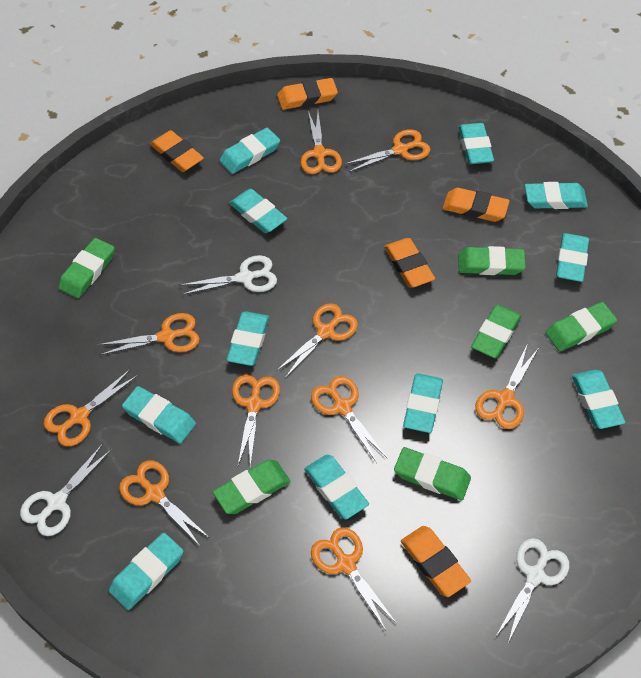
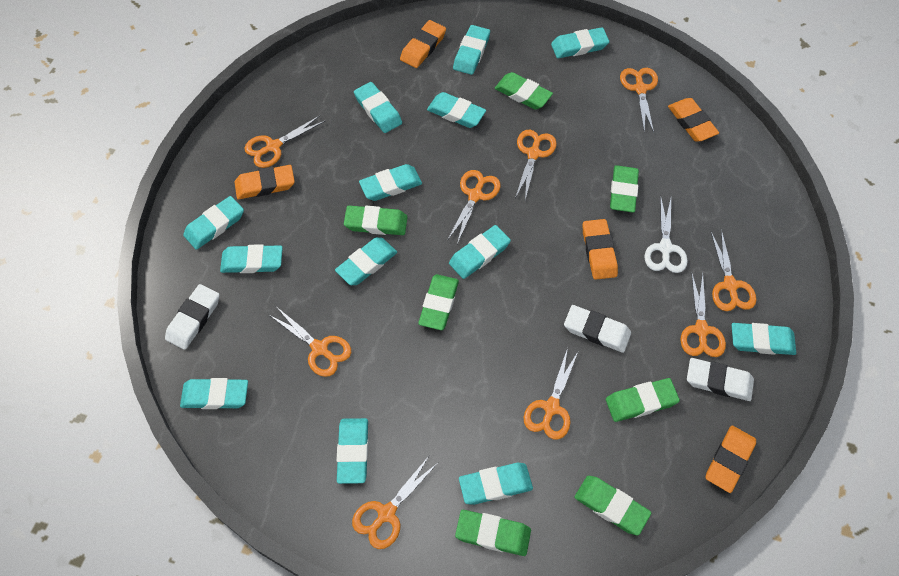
green eraser: [58,238,115,298] [213,460,290,514] [394,447,471,500] [458,246,526,275] [471,305,521,358] [545,302,617,351] = 6 -> [344,206,408,235] [418,274,459,330] [455,510,531,556] [495,72,553,110] [574,476,651,535] [606,378,680,422] [610,165,639,212] = 7
orange scissors: [44,369,138,446] [97,313,200,355] [119,461,210,546] [232,375,280,467] [276,303,358,378] [300,111,342,174] [311,376,387,463] [311,527,397,630] [344,129,431,172] [475,346,538,429] = 10 -> [244,116,325,168] [268,307,351,377] [352,456,439,549] [447,170,501,244] [515,130,557,200] [524,348,579,440] [620,68,658,133] [680,273,726,357] [711,229,756,311] = 9
turquoise eraser: [109,533,183,610] [122,386,196,443] [219,128,280,174] [227,311,269,366] [229,189,287,233] [304,455,369,519] [403,373,443,433] [458,123,494,164] [525,182,588,209] [556,233,589,282] [572,370,625,429] = 11 -> [180,378,248,409] [183,196,244,250] [220,244,283,273] [335,237,397,285] [337,418,369,484] [354,82,402,133] [359,164,422,201] [427,92,486,128] [449,225,511,279] [453,25,490,75] [459,463,533,505] [551,27,609,58] [732,323,796,355] = 13
white eraser: none = 0 -> [165,284,219,350] [564,305,631,353] [687,358,754,401] = 3
white scissors: [20,444,112,536] [179,255,277,295] [496,538,569,645] = 3 -> [644,198,688,273] = 1

